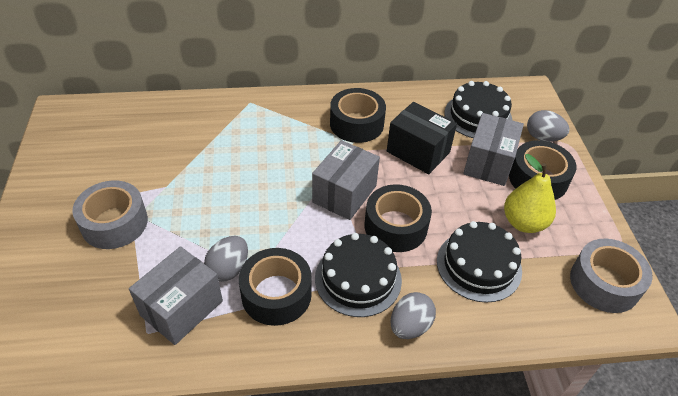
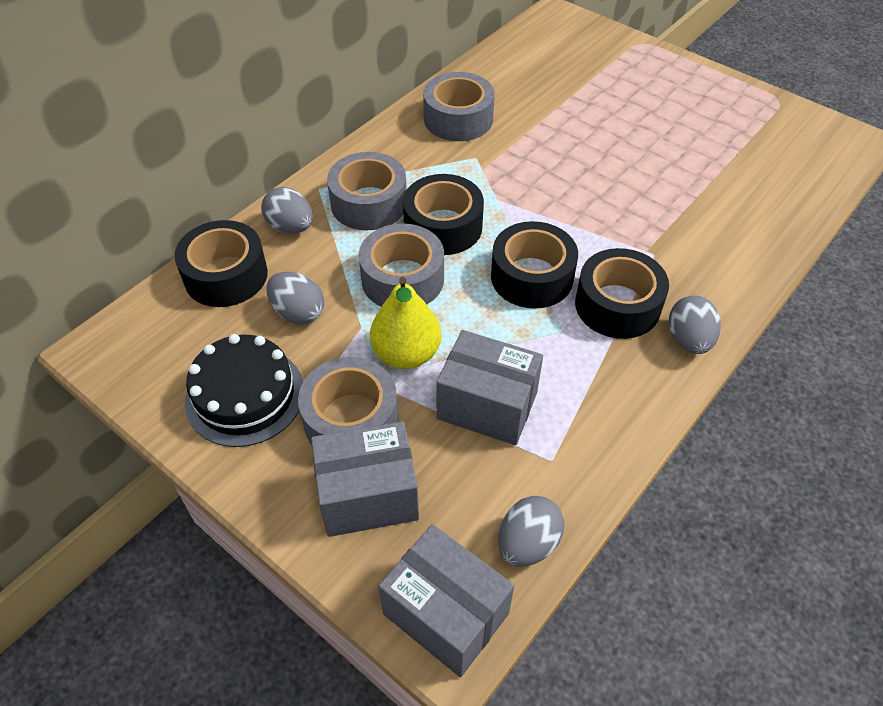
black box: [387,102,457,174] = 1 -> none = 0
black cake: [315,233,402,317] [437,221,522,303] [445,81,513,138] = 3 -> [185,334,303,447] = 1
grey egg: [204,236,248,282] [391,292,436,339] [527,110,569,142] = 3 -> [261,187,313,234] [266,272,324,325] [498,496,564,567] [669,296,721,354] = 4
grey tape: [72,180,148,249] [570,239,653,313] = 2 -> [298,357,399,445] [327,152,407,230] [358,223,444,307] [423,72,495,141] = 4

